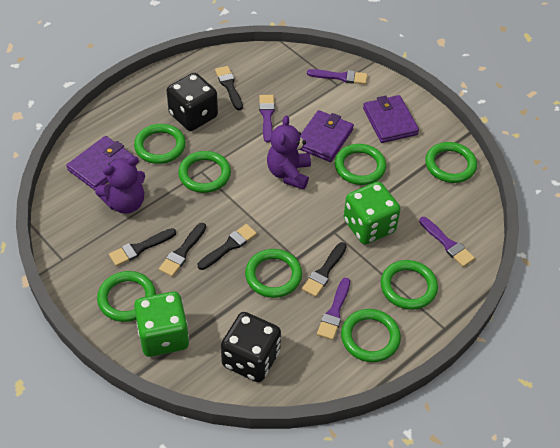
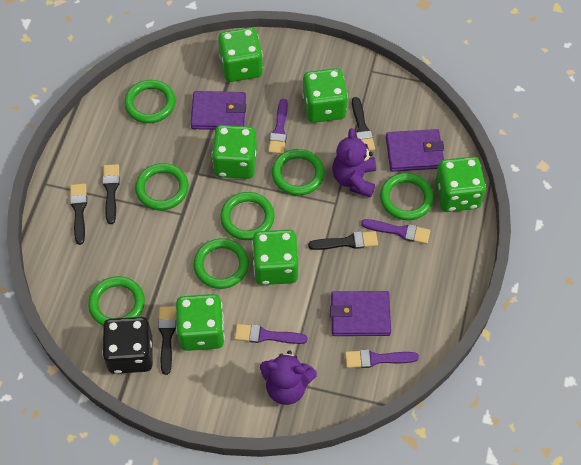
black dice: [166,73,218,131] [221,312,281,382] = 2 -> [102,317,153,374] = 1
green dice: [134,292,189,357] [343,182,401,245] = 2 -> [176,294,225,351] [212,125,257,179] [218,27,263,82] [252,230,298,285] [302,68,348,123] [435,157,486,212] = 6
green ring: [97,271,156,322] [134,124,186,164] [178,151,231,193] [245,249,302,298] [335,144,386,185] [341,309,401,362] [381,260,438,310] [425,142,477,183] = 8 -> [88,276,145,326] [124,80,176,123] [135,163,189,210] [193,238,249,289] [220,192,274,240] [272,149,325,196] [380,173,434,220] = 7

